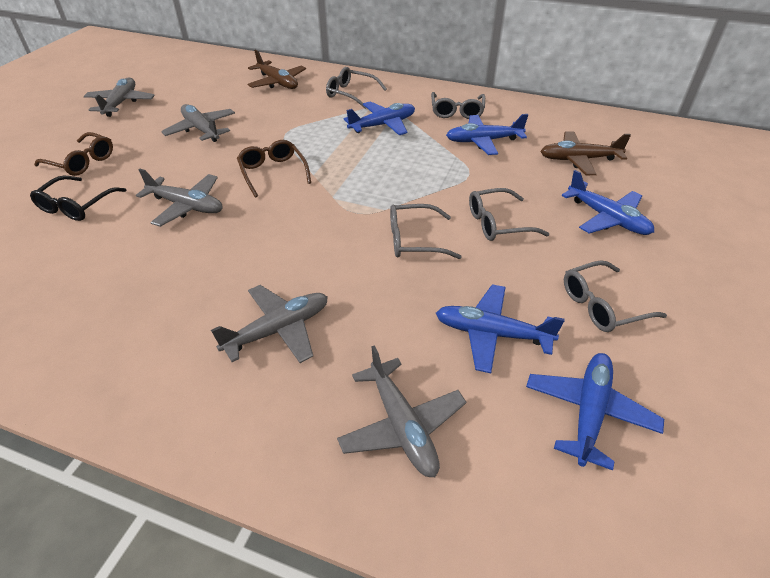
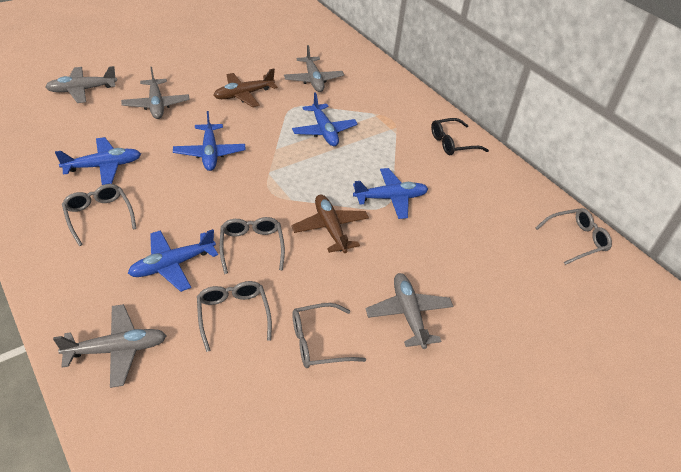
brown glasses: [34,132,113,176] [237,140,311,197] = 2 -> none = 0

